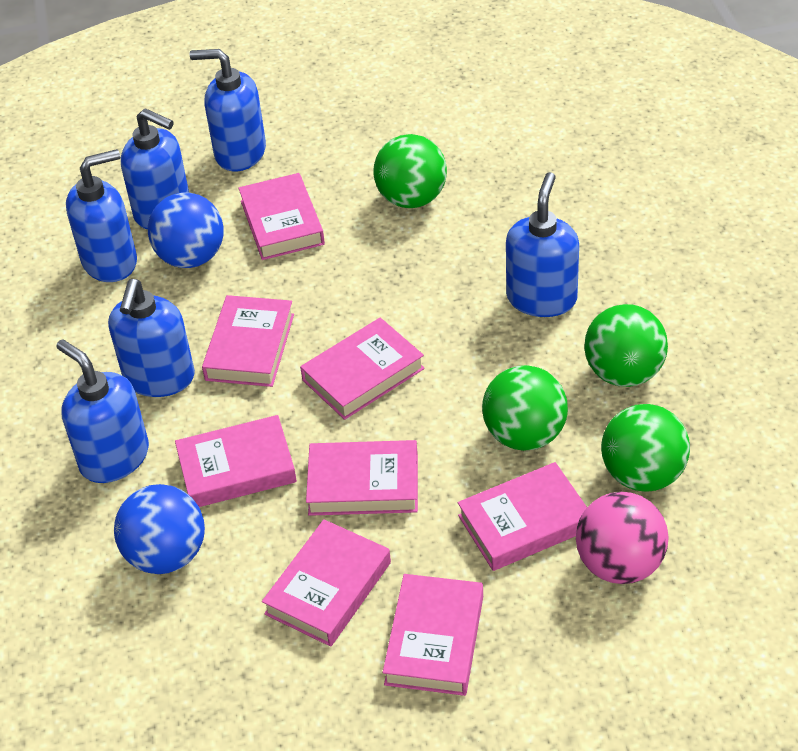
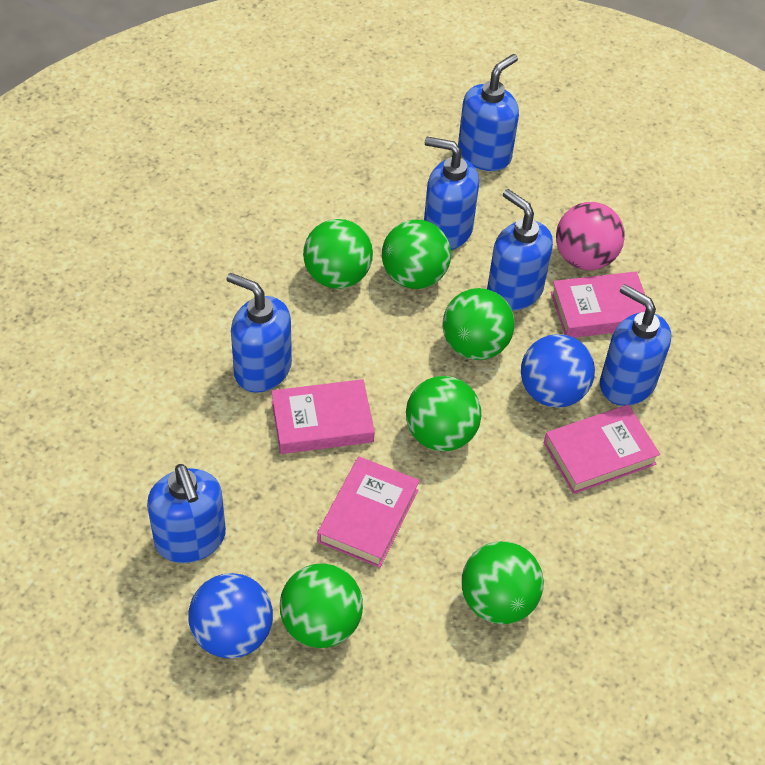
green ball: [373,134,447,208] [482,365,568,451] [584,304,668,387] [601,404,690,492] = 4 -> [280,563,363,648] [303,219,373,289] [382,220,451,289] [406,376,481,451] [443,288,515,360] [462,541,544,624] = 6
pink book: [175,415,297,507] [202,295,294,387] [238,173,325,260] [262,519,391,647] [300,318,425,420] [306,440,418,516] [383,574,483,696] [458,462,587,571] = 8 -> [271,379,375,454] [317,456,420,568] [544,404,660,494] [551,271,646,338] = 4

